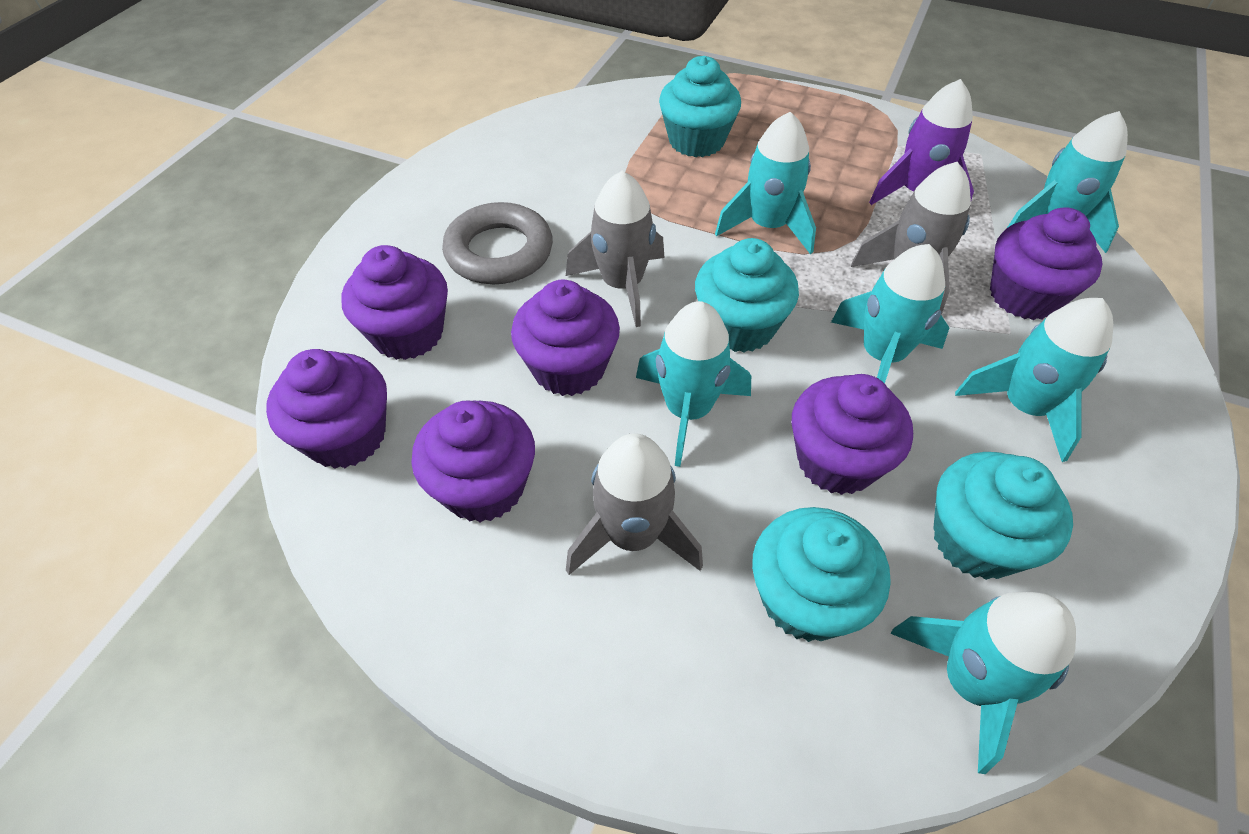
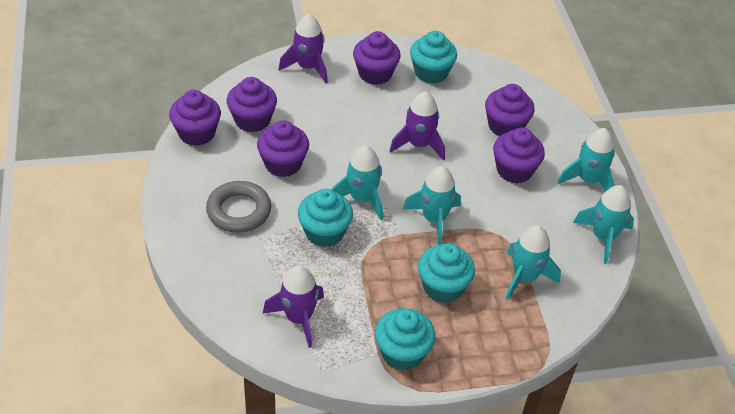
grey rocket: [566,171,665,327] [566,433,703,575] [851,162,971,315] = 3 -> none = 0
purple rocket: [869,79,974,205] = 1 -> [263,265,324,348] [279,14,328,84] [389,92,445,161] = 3
turquoise rocket: [636,301,751,467] [715,112,816,254] [831,244,949,383] [890,592,1076,774] [955,298,1113,462] [1006,111,1128,253] = 6 -> [331,146,383,220] [403,166,461,245] [505,225,561,300] [558,128,615,191] [573,185,634,264] = 5

